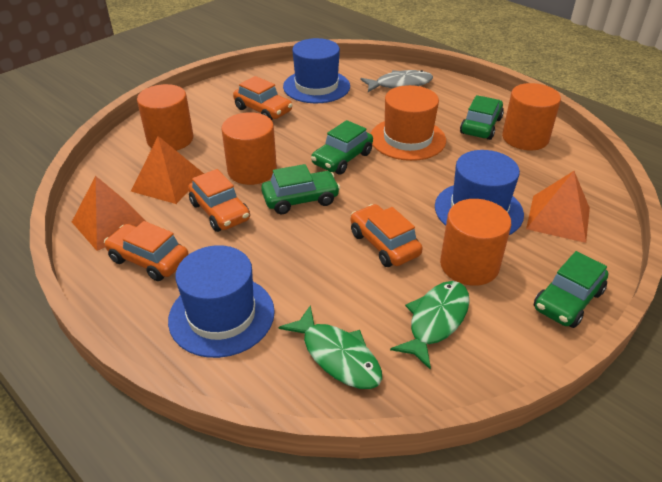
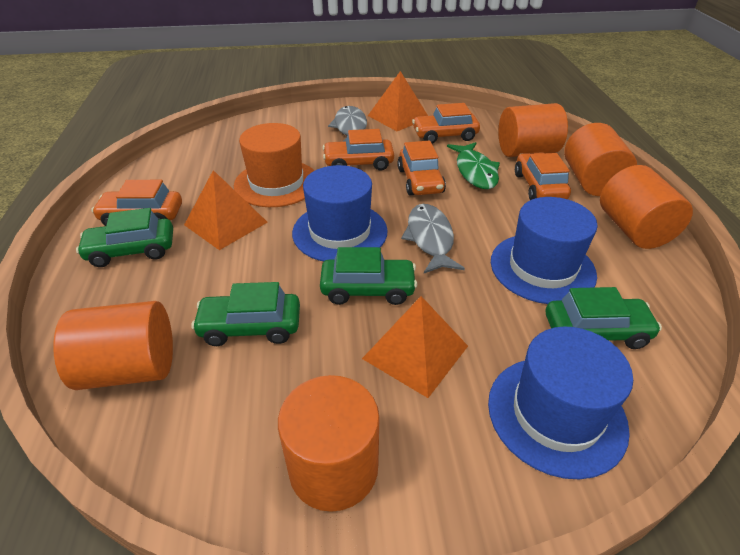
green fish: [279,305,382,389] [390,281,470,370] = 2 -> [447,142,500,189] = 1
grey fish: [361,70,433,92] = 1 -> [328,106,367,142] [401,204,465,273] = 2
orange car: [104,221,189,281] [188,169,250,232] [233,76,293,120] [351,204,423,267] = 4 -> [91,180,182,226] [322,129,394,171] [397,141,446,196] [412,103,480,144] [515,152,571,200] = 5
orange cylinder: [137,84,194,151] [221,112,277,185] [440,199,511,286] [502,83,561,150] = 4 -> [53,301,173,390] [278,375,380,512] [498,103,568,157] [564,123,637,196] [600,165,693,249] = 5

